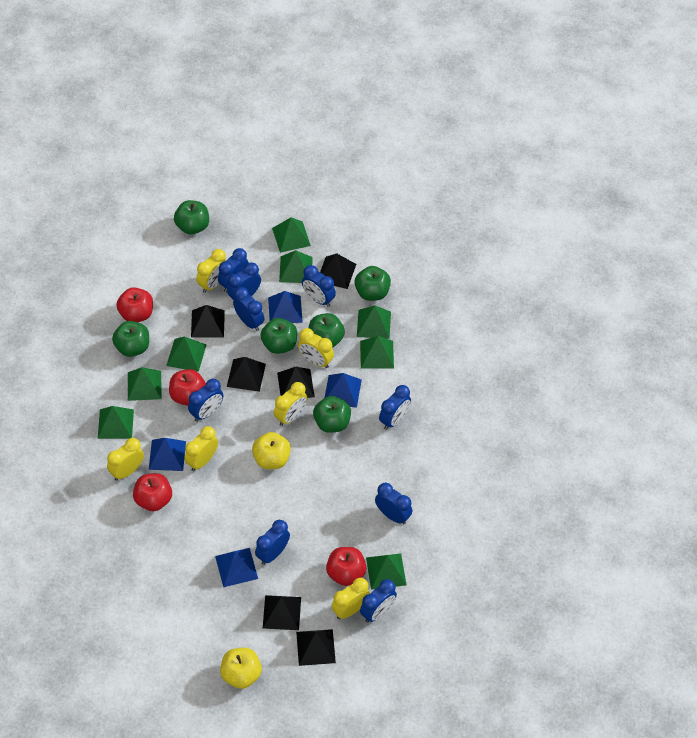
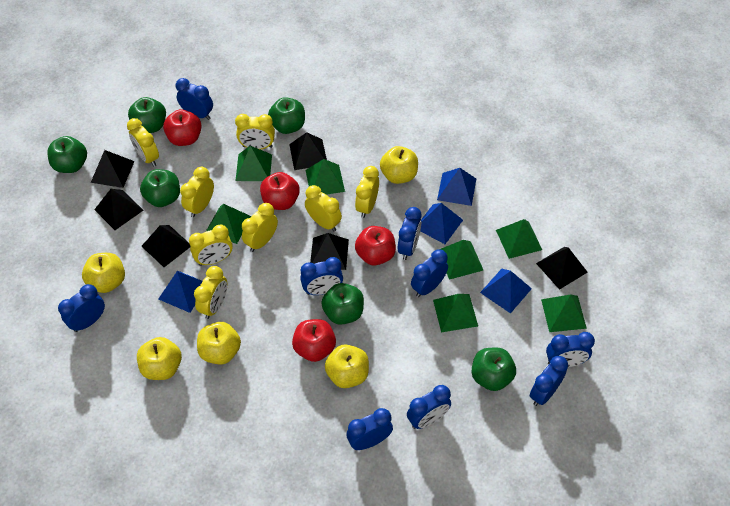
green pyramid: [98,406,134,439] [128,367,161,401] [166,336,206,372] [272,217,311,253] [279,250,313,283] [357,305,391,339] [360,336,394,369] [366,553,407,590] = 8 -> [206,204,251,244] [236,146,272,181] [306,159,345,195] [433,294,478,332] [440,240,483,280] [496,219,542,259] [541,294,587,332] = 7
yellow apple: [220,648,262,689] [252,432,291,469] = 2 -> [82,253,125,293] [137,337,182,380] [197,322,241,365] [325,344,369,388] [380,146,418,184] = 5
yellow clock: [107,438,144,481] [184,426,218,471] [196,249,226,293] [274,382,307,426] [298,328,334,368] [331,578,370,619] = 6 -> [127,118,159,167] [180,167,214,217] [189,224,233,266] [194,266,227,319] [235,114,275,149] [242,203,278,252] [305,185,342,232] [355,166,379,218] = 8

